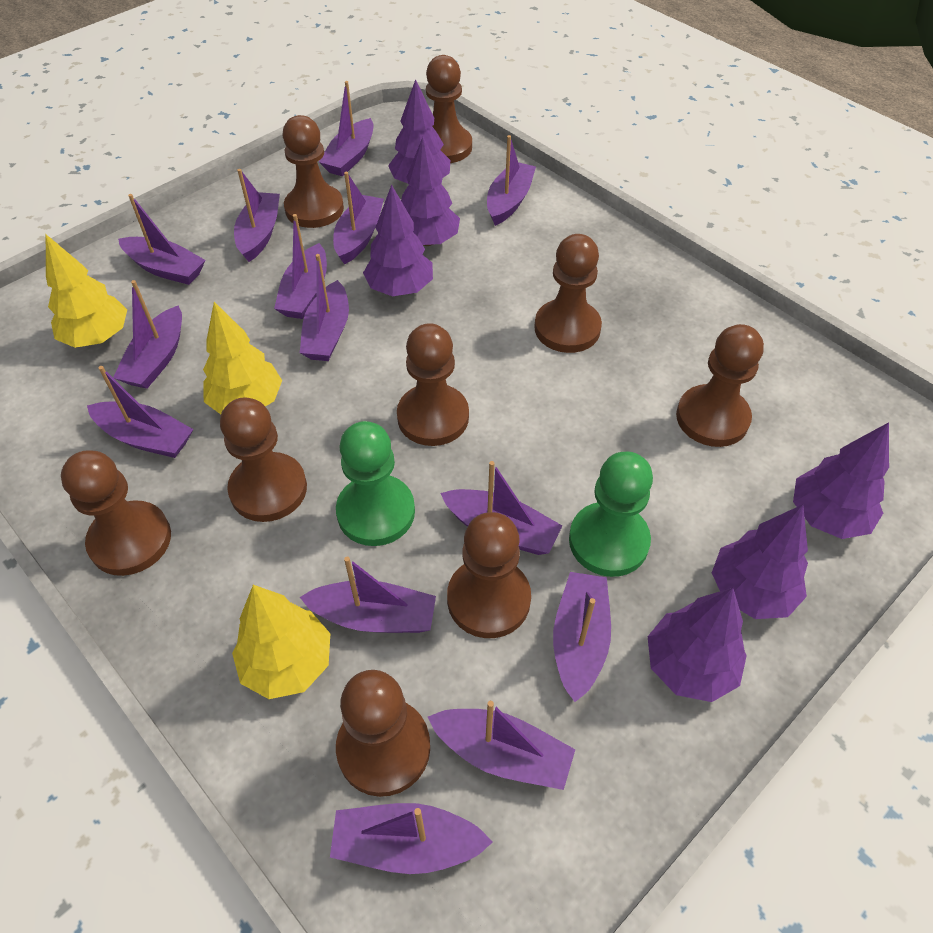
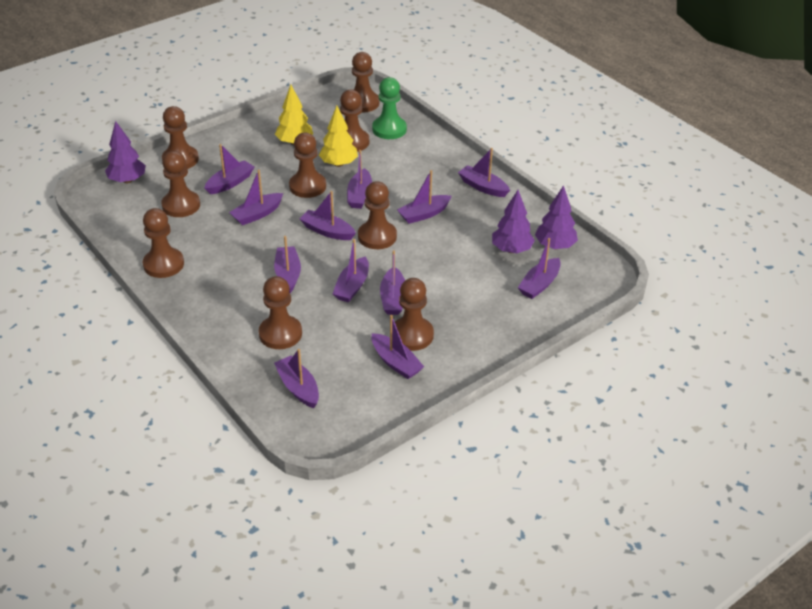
green pawn: [336,421,415,546] [569,452,653,577] = 2 -> [372,77,407,139] = 1
purple boat: [87,366,193,458] [113,280,182,389] [118,194,206,285] [234,169,280,262] [274,214,327,319] [300,254,349,361] [300,556,436,633] [319,81,373,176] [330,803,493,874] [333,172,384,265] [428,701,576,790] [440,461,562,555] [487,135,536,226] [553,572,611,702] = 14 -> [204,144,254,194] [229,170,283,225] [274,236,301,293] [274,349,319,408] [299,191,356,240] [333,239,369,302] [347,150,372,209] [371,315,424,379] [380,251,405,315] [397,170,452,224] [458,148,510,197] [518,238,561,299] = 12
purple tree: [363,184,433,296] [388,79,450,183] [401,137,460,246] [647,588,747,702] [712,504,808,619] [793,422,889,539] = 6 -> [105,121,146,183] [492,190,535,253] [535,185,578,249] = 3
yellow tree: [46,234,127,348] [203,302,282,414] [232,585,330,699] = 3 -> [275,85,313,145] [319,106,358,167] = 2

